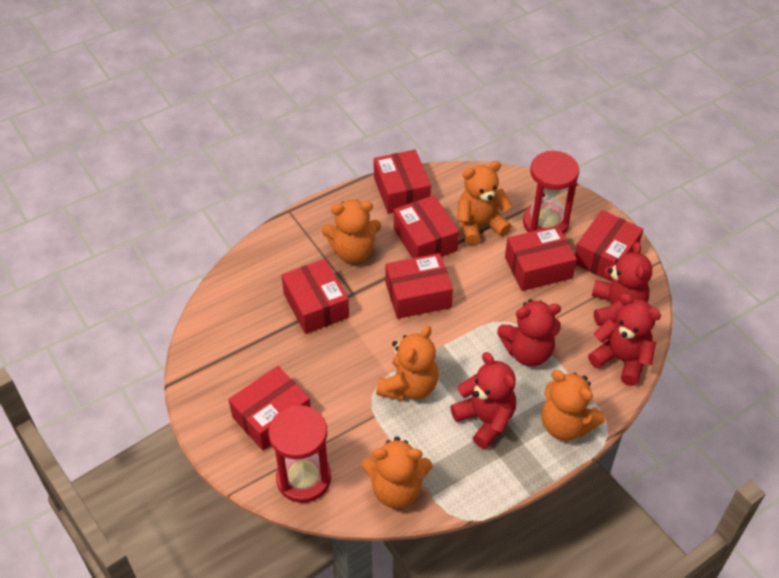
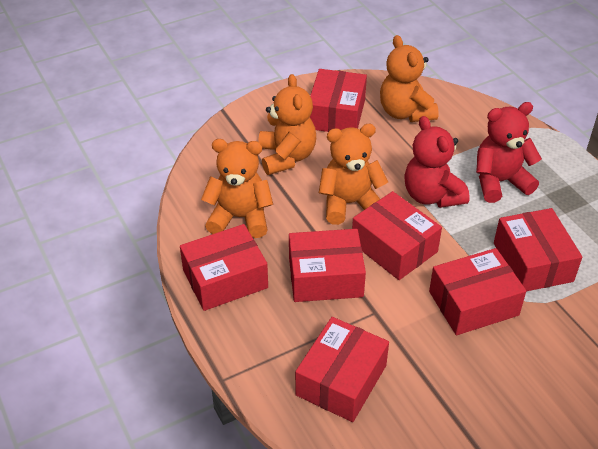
orange teddy bear: [322,200,381,263] [362,437,432,508] [376,326,439,401] [457,161,513,245] [541,370,605,441] = 5 -> [201,139,273,238] [258,74,316,175] [319,124,388,225] [380,35,439,122] = 4
red hourglass: [268,405,331,503] [523,151,579,234] = 2 -> none = 0
red teddy bear: [450,352,516,449] [497,299,561,366] [588,293,661,386] [592,242,652,326] = 4 -> [404,116,470,208] [476,102,542,203] = 2

